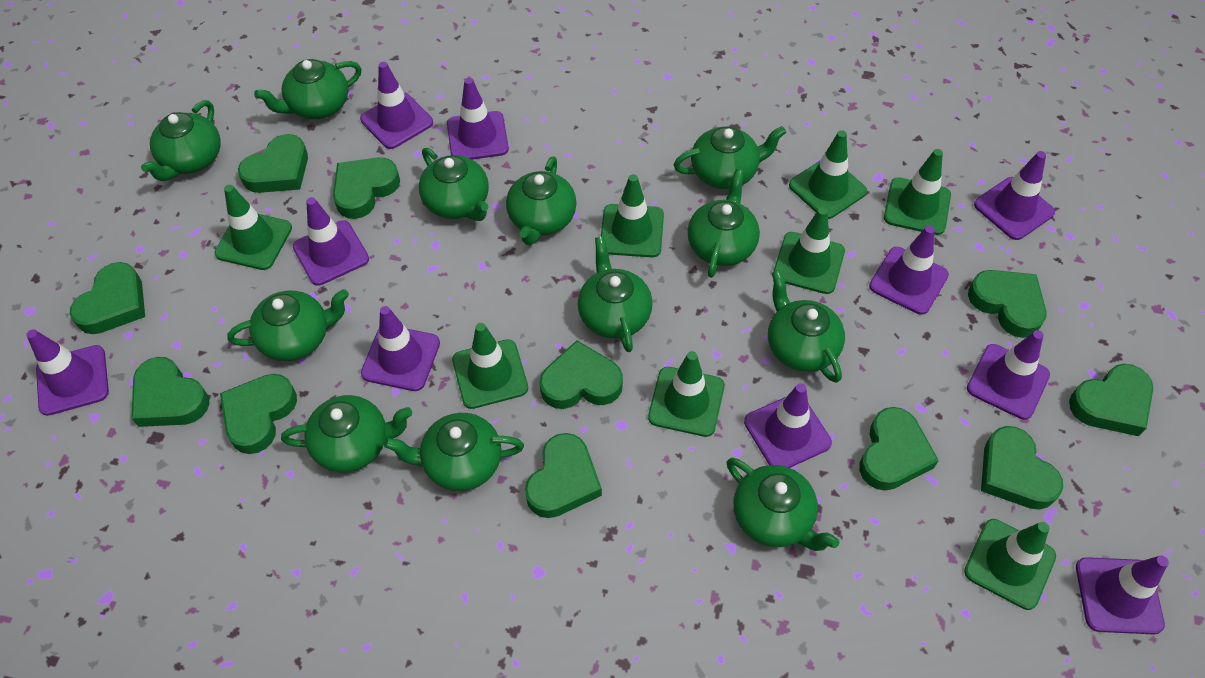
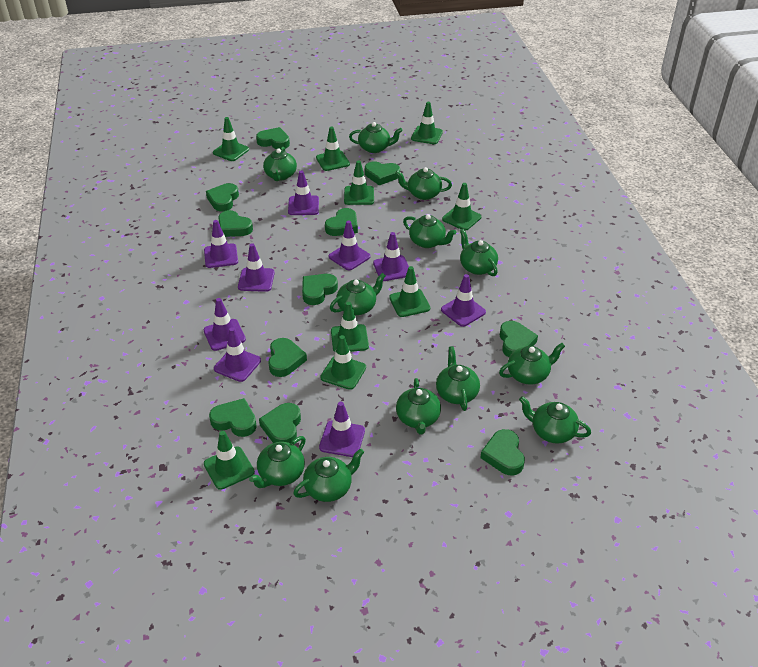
green traffic cone: [215,185,292,270] [452,323,528,409] [601,174,664,257] [648,351,725,437] [773,207,845,294] [789,130,867,219] [884,149,951,235] [964,519,1056,610] = 8 -> [204,431,255,490] [213,117,249,161] [316,127,350,171] [320,335,366,390] [331,302,369,352] [344,161,374,205] [389,266,430,317] [411,102,443,144] [442,183,482,231] = 9
purple traffic cone: [26,329,109,416] [293,197,369,286] [360,62,433,149] [361,306,440,391] [447,78,509,160] [744,383,832,468] [869,225,949,315] [967,330,1050,420] [974,151,1055,240] [1076,555,1169,634] = 10 -> [203,298,246,351] [204,220,238,268] [214,327,261,382] [238,243,275,292] [288,170,319,215] [319,402,365,457] [329,221,371,270] [373,232,409,281] [441,274,486,327] = 9

